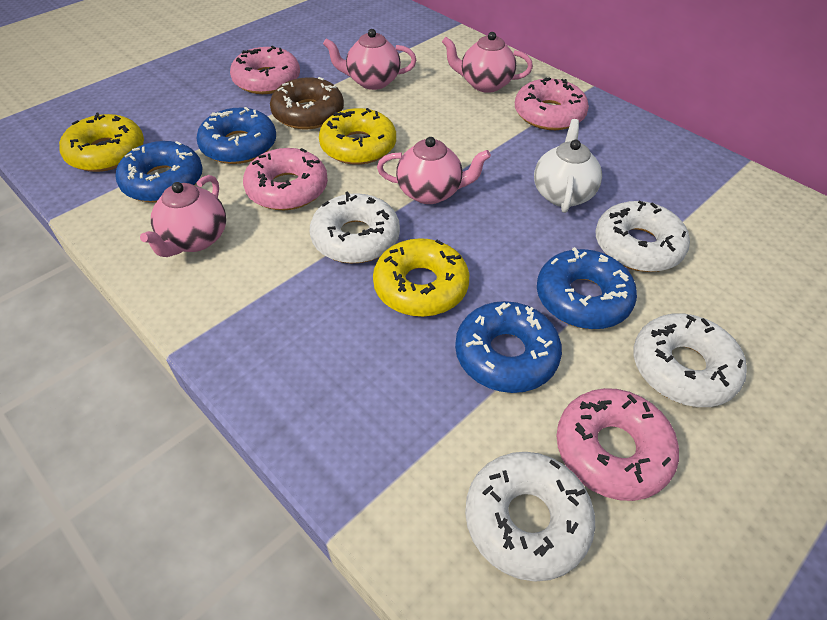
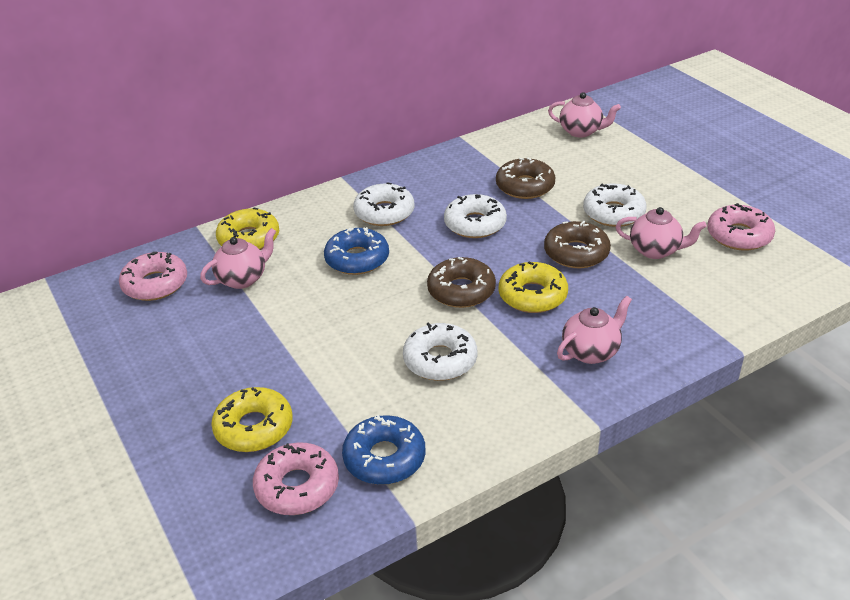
blue donut: [116,141,203,203] [197,107,276,164] [455,301,562,393] [537,247,637,329] = 4 -> [324,227,389,275] [342,415,426,485] = 2
brown donut: [270,77,344,129] = 1 -> [427,257,496,308] [496,158,555,199] [544,220,611,268] = 3
pink donut: [230,46,300,94] [243,148,328,210] [515,77,589,130] [557,388,679,501] = 4 -> [119,251,187,301] [253,442,339,515] [707,203,775,251] = 3
white teapot: [534,119,602,213] = 1 -> none = 0

